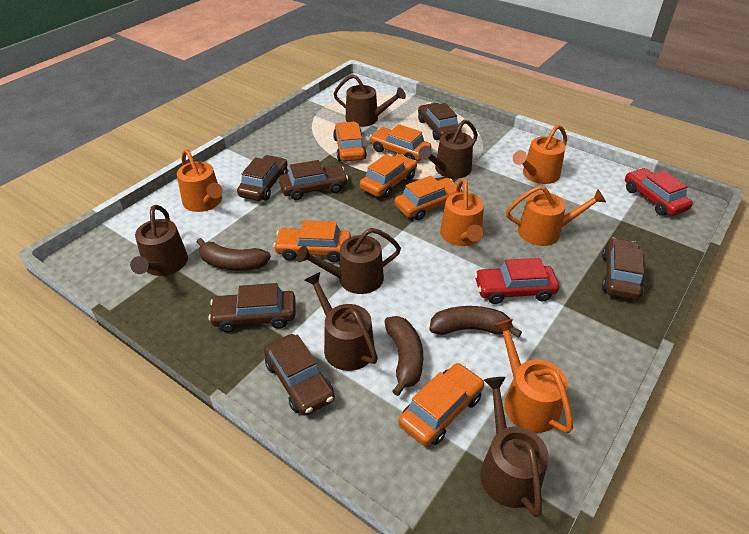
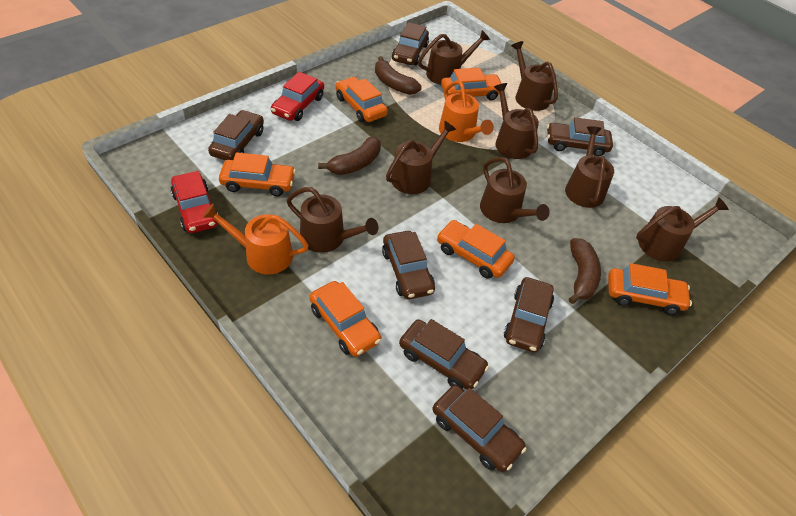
brown car: [208,283,295,333] [237,155,288,201] [264,334,335,416] [279,160,348,200] [418,103,462,140] [602,238,644,300] = 6 -> [208,110,264,160] [382,231,435,299] [392,22,429,65] [399,319,489,389] [433,385,526,472] [504,277,554,353] [547,117,613,156] = 7
brown watering can: [130,205,188,276] [297,228,401,294] [304,272,378,371] [333,74,406,127] [419,119,478,179] [480,377,549,517] = 6 -> [287,187,378,253] [386,121,456,194] [418,30,490,85] [480,157,550,223] [494,83,539,159] [511,41,558,111] [565,126,614,208] [636,197,729,262] = 8
orange watering can: [177,149,223,212] [440,178,484,246] [494,319,573,433] [506,186,606,246] [513,125,567,184] = 5 -> [202,204,309,274] [439,80,494,142] = 2

